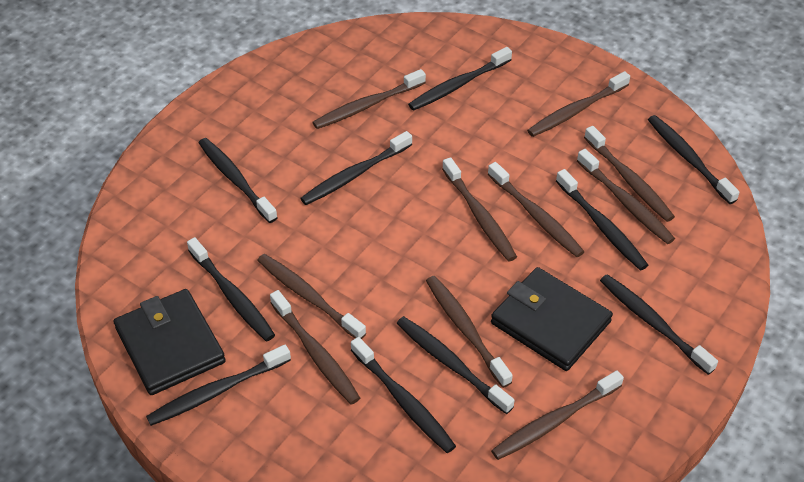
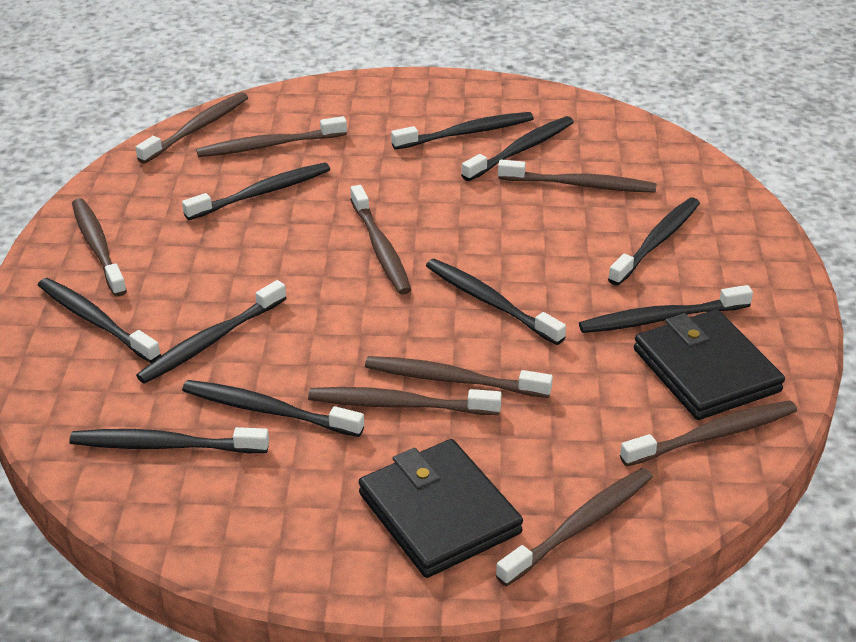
brown toothbrush: [257,254,366,339] [270,290,360,405] [312,69,426,129] [426,276,513,388] [442,157,517,262] [488,162,585,257] [491,370,624,460] [527,71,630,137] [577,149,675,244] [584,126,675,222] = 10 -> [72,198,127,297] [136,92,248,164] [196,116,347,157] [308,387,502,415] [350,185,411,295] [365,356,553,398] [496,468,653,587] [498,160,657,193] [620,400,797,467] = 9

